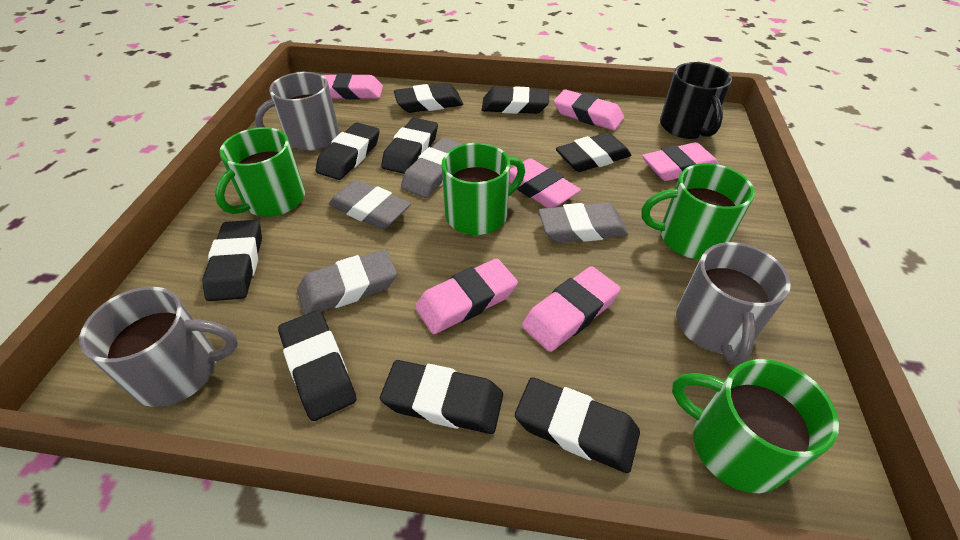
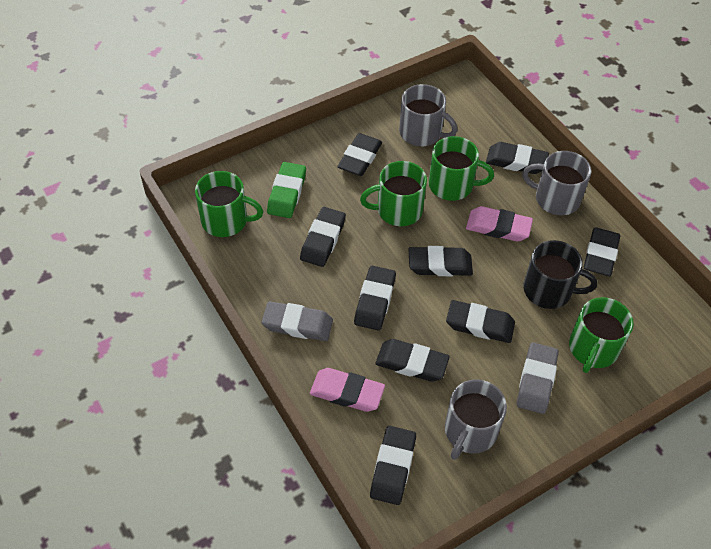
green eraser: none = 0 -> [267,162,306,218] = 1
grey eraser: [297,249,397,315] [329,180,411,229] [401,138,463,198] [538,203,628,243] = 4 -> [262,301,333,341] [517,342,559,414] = 2
pink eraser: [322,73,383,99] [415,258,518,334] [509,158,581,208] [522,266,621,352] [554,89,624,130] [642,142,719,181] = 6 -> [310,368,385,412] [466,206,533,242] = 2

